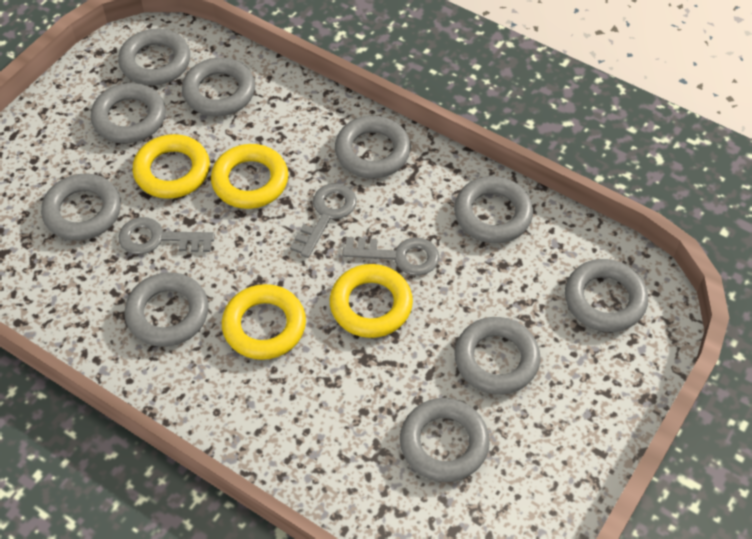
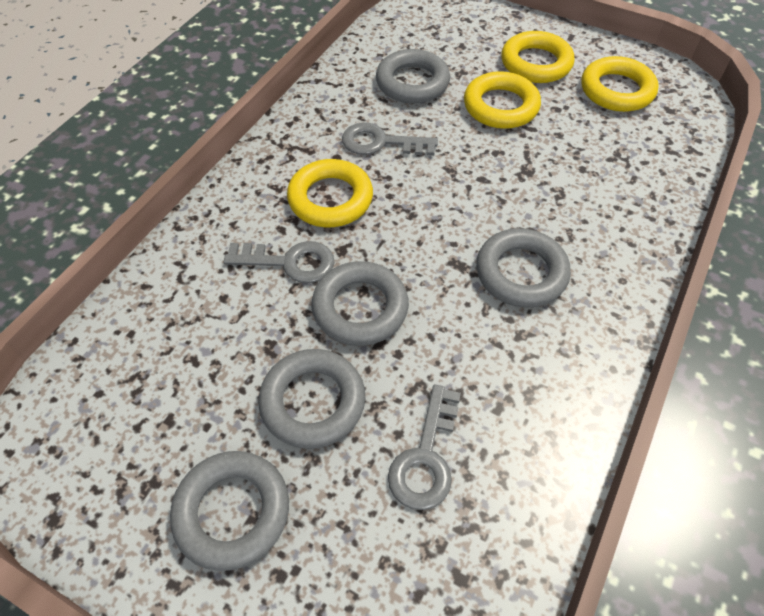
grey ring: [41,173,121,241] [91,83,166,144] [118,29,190,86] [124,272,209,347] [182,58,255,117] [335,116,411,178] [400,398,490,482] [454,176,533,243] [454,317,540,395] [565,259,648,332] = 10 -> [170,451,289,571] [258,349,366,449] [311,261,409,346] [376,49,450,104] [476,228,571,308] = 5

